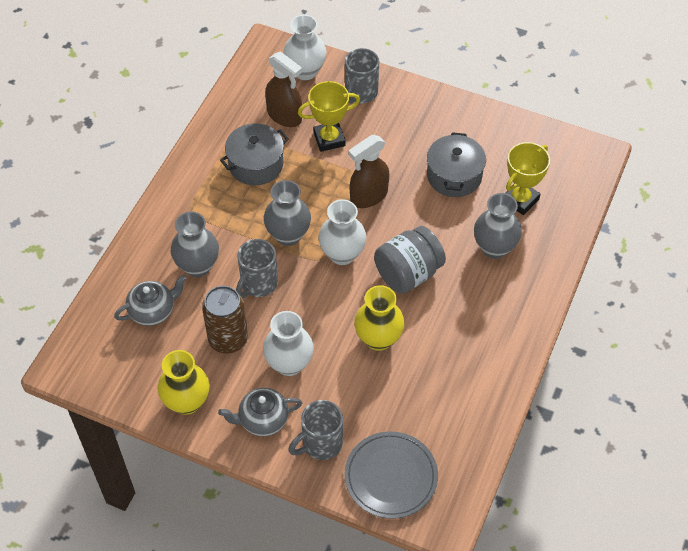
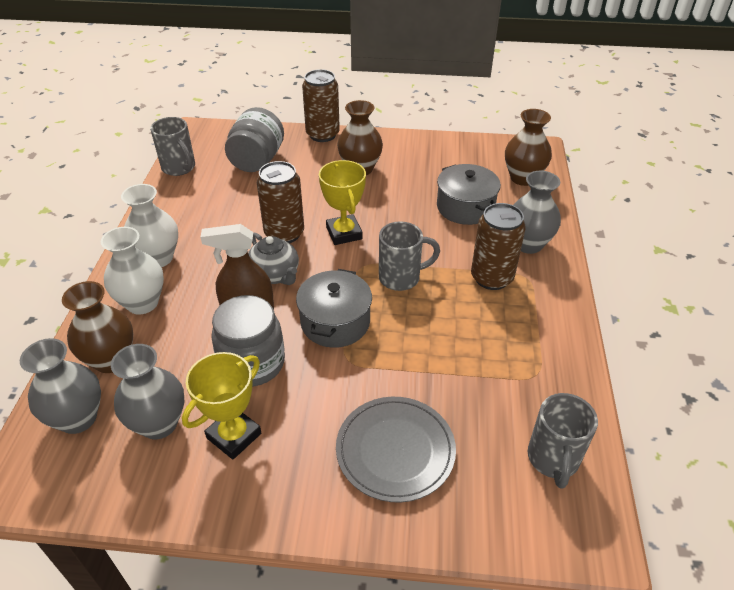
brown can: [202,286,248,354] = 1 -> [257,161,304,243] [302,69,340,142] [471,203,526,290] = 3
brown spray bottle: [265,51,302,127] [349,135,389,208] = 2 -> [201,224,274,310] = 1
brown vase: none = 0 -> [62,281,133,373] [337,100,383,175] [505,109,552,186] = 3
grey jar: [374,226,446,294] = 1 -> [211,295,285,387] [225,107,284,172] = 2
grey teapot: [114,275,186,326] [218,388,302,436] = 2 -> [248,232,299,285] = 1
white vase: [263,311,314,376] [283,15,327,80] [319,199,366,265] = 3 -> [101,227,164,315] [121,184,178,267] = 2
yellow vase: [157,350,210,415] [354,285,405,351] = 2 -> none = 0

